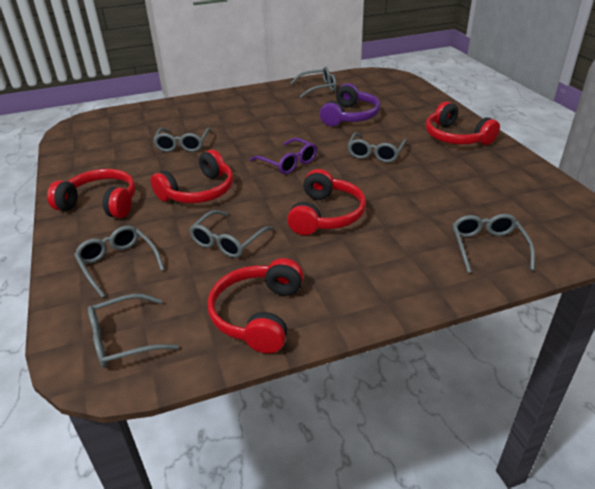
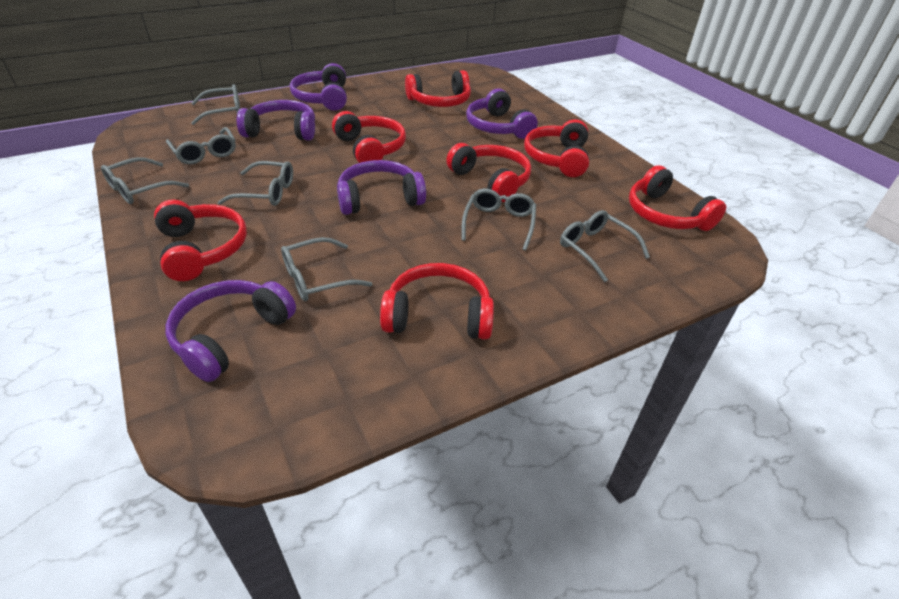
purple glasses: [250,138,317,174] = 1 -> none = 0
purple headphones: [320,83,381,126] = 1 -> [166,280,296,382] [237,100,315,141] [290,63,347,111] [337,160,426,215] [466,89,538,139] = 5
red headphones: [47,169,136,218] [150,150,233,203] [207,258,304,354] [287,169,366,235] [426,101,500,145] = 5 -> [154,199,247,281] [332,111,406,163] [380,263,494,340] [405,70,471,107] [446,143,531,202] [524,119,589,177] [629,165,726,231] = 7

